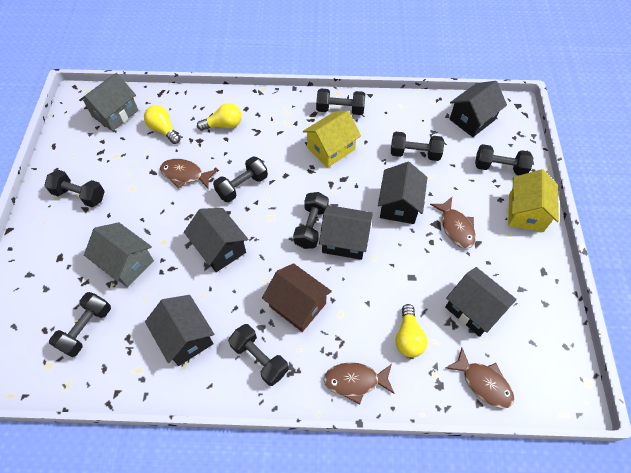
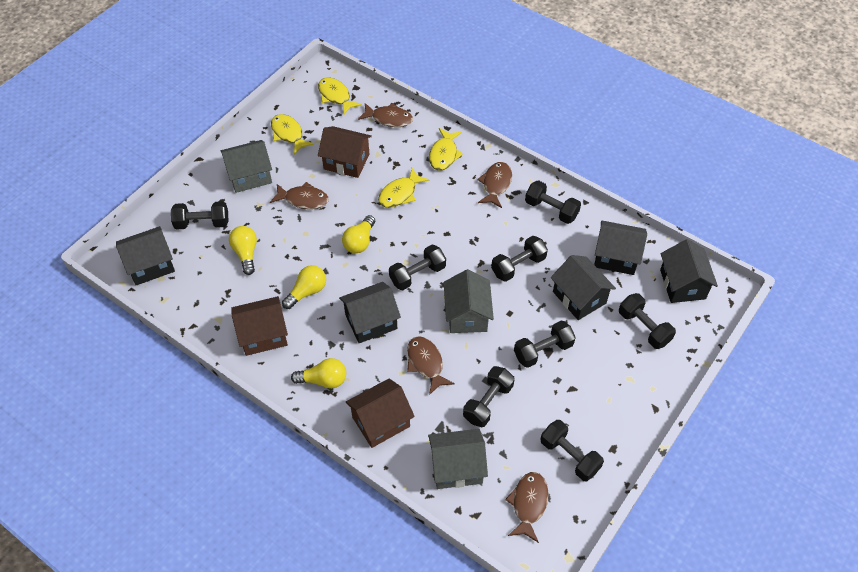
black house: [145,295,214,366] [184,208,248,272] [319,205,373,260] [378,162,428,224] [445,267,517,337] [449,81,507,137] = 6 -> [116,226,175,285] [339,282,401,343] [551,255,616,320] [594,220,647,275] [660,239,718,303] = 5
brown fish: [160,159,217,188] [324,362,395,404] [430,197,476,248] [446,347,514,409] = 4 -> [270,182,329,209] [358,103,413,127] [407,336,455,395] [477,162,512,208] [505,472,549,543] = 5
brown house: [262,263,332,332] = 1 -> [232,296,288,356] [318,126,372,178] [346,378,415,448] = 3
grey house: [79,73,138,131] [84,222,154,287] = 2 -> [221,140,272,193] [428,429,488,489] [444,269,494,333] = 3
yellow fish: none = 0 -> [271,114,314,155] [318,78,362,115] [378,168,430,208] [429,128,463,171] = 4
yellow house: [303,111,361,168] [508,169,559,232] = 2 -> none = 0
yellow light bulb: [144,105,181,144] [197,103,241,131] [395,304,427,358] = 3 -> [229,226,257,275] [282,265,326,309] [291,358,346,389] [342,215,375,253] = 4

